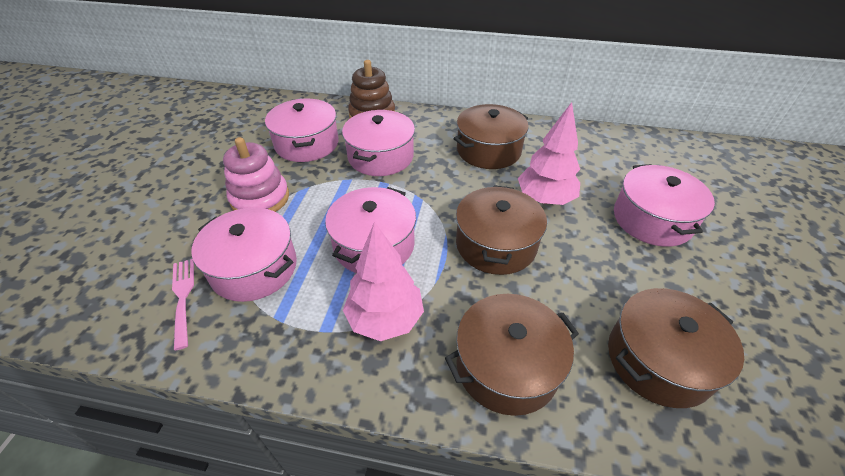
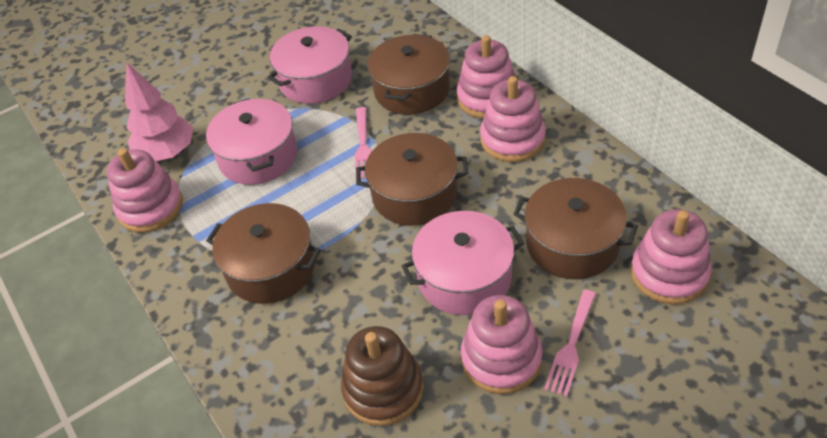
pink fork: [172,259,194,350] = 1 -> [355,107,372,179] [544,290,596,397] = 2
pink pot: [191,207,297,302] [265,99,338,162] [325,187,416,273] [342,110,415,176] [614,164,715,247] = 5 -> [206,98,297,185] [268,26,352,104] [402,211,524,315] = 3
pink stacking toy: [223,137,289,212] = 1 -> [107,148,183,233] [456,35,515,118] [461,295,542,394] [480,76,546,162] [631,209,712,304] = 5
pink tree: [343,222,424,341] [518,102,580,205] = 2 -> [125,63,193,161] = 1

